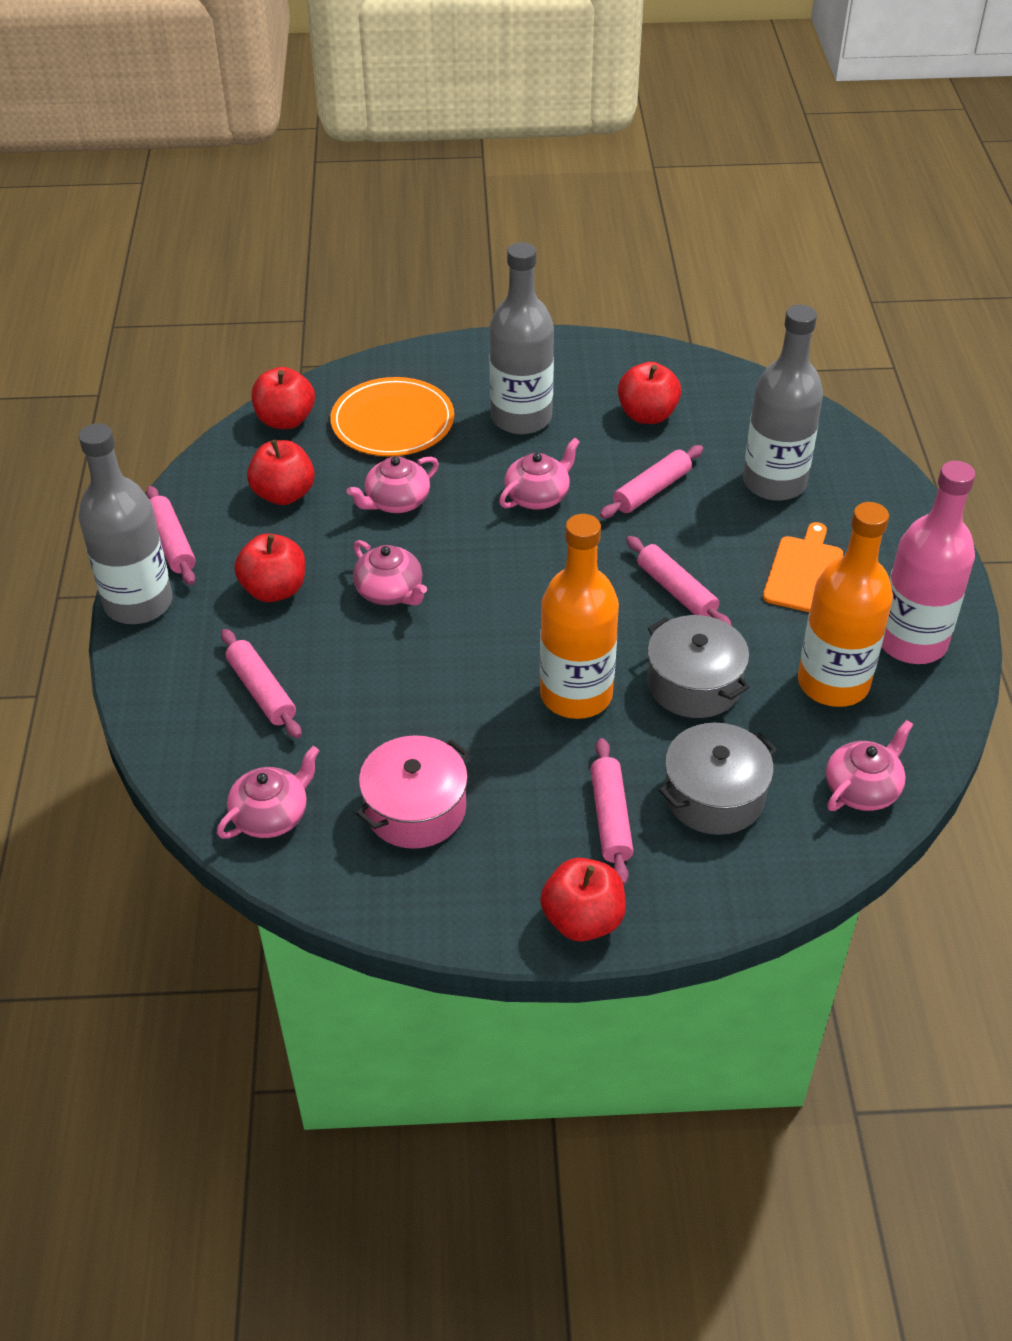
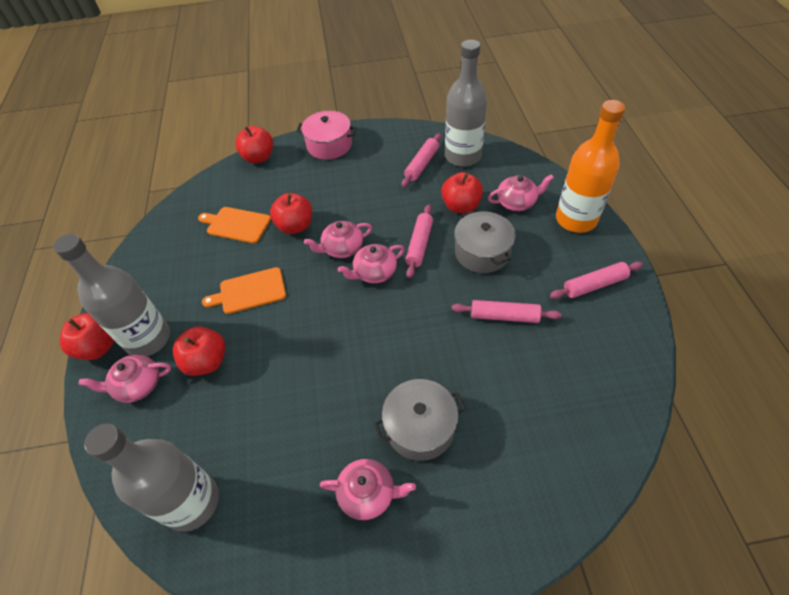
orange bottle: [540,514,619,719] [798,502,893,707] = 2 -> [556,100,625,233] = 1
orange cutting board: [763,522,843,612] = 1 -> [198,207,271,243] [202,267,286,314] = 2
orange plate: [330,377,454,456] = 1 -> none = 0
pink bottle: [882,461,976,664] = 1 -> none = 0
pink rolling pin: [146,486,196,585] [221,629,302,738] [590,738,634,885] [600,445,703,518] [626,536,732,626] = 5 -> [402,133,441,187] [405,205,433,278] [451,300,562,323] [550,262,643,299] = 4

